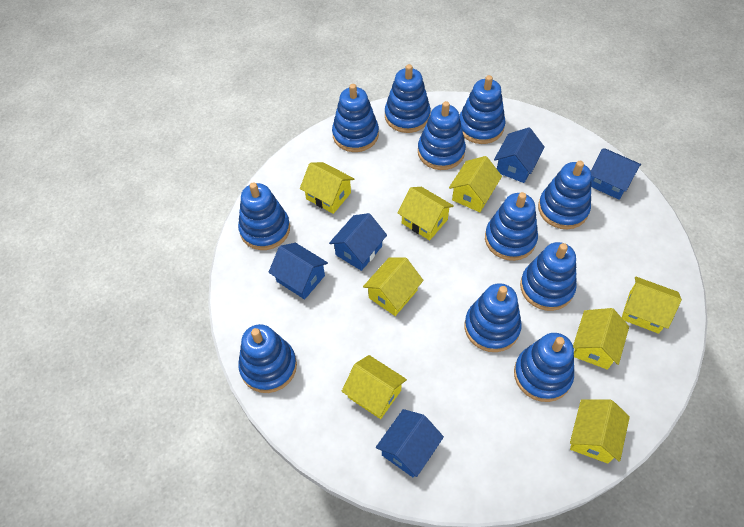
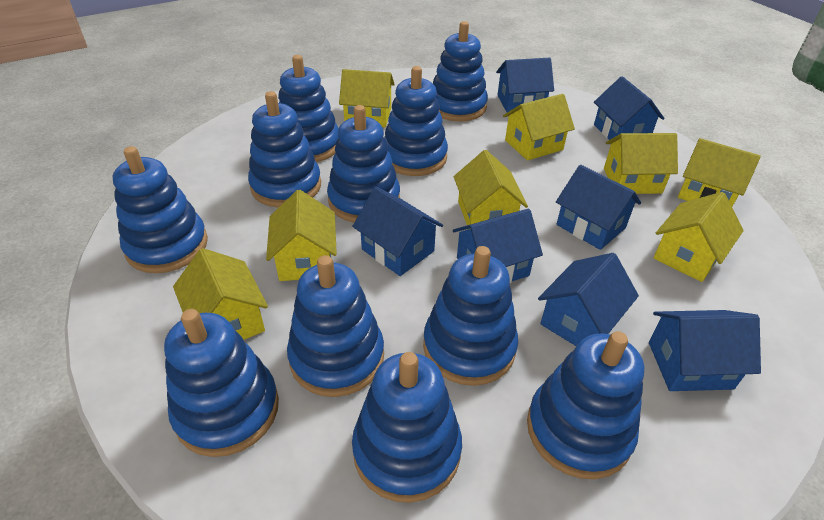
blue house: [268,243,328,299] [329,213,387,271] [376,409,444,477] [494,127,545,183] [591,148,641,200] = 5 -> [352,187,443,276] [453,209,543,283] [496,58,554,112] [538,253,639,346] [556,165,641,250] [594,76,665,140] [649,310,761,391] = 7

